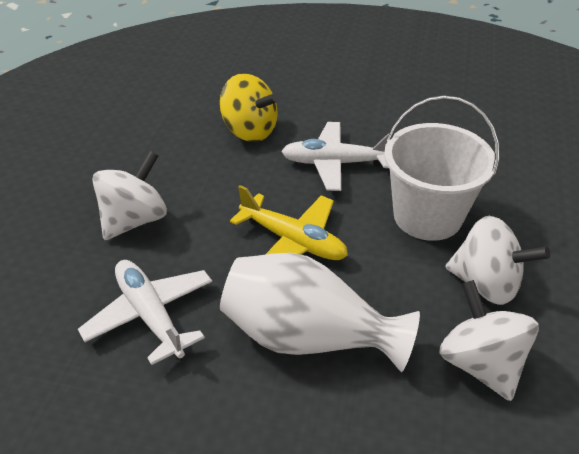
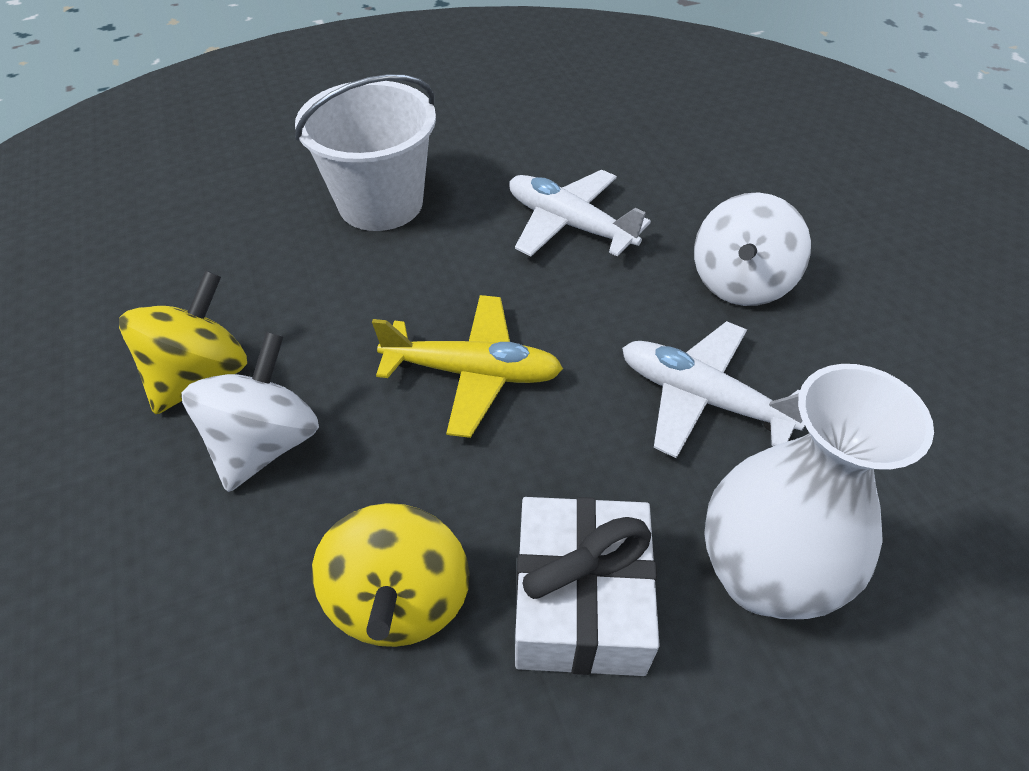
white gift: none = 0 -> [515,497,660,676] = 1
white spinning top: [92,151,167,240] [439,280,539,401] [446,216,550,305] = 3 -> [182,332,319,492] [694,192,811,306] = 2
yellow spinning top: [220,73,279,142] = 1 -> [119,270,247,414] [312,503,470,647] = 2

